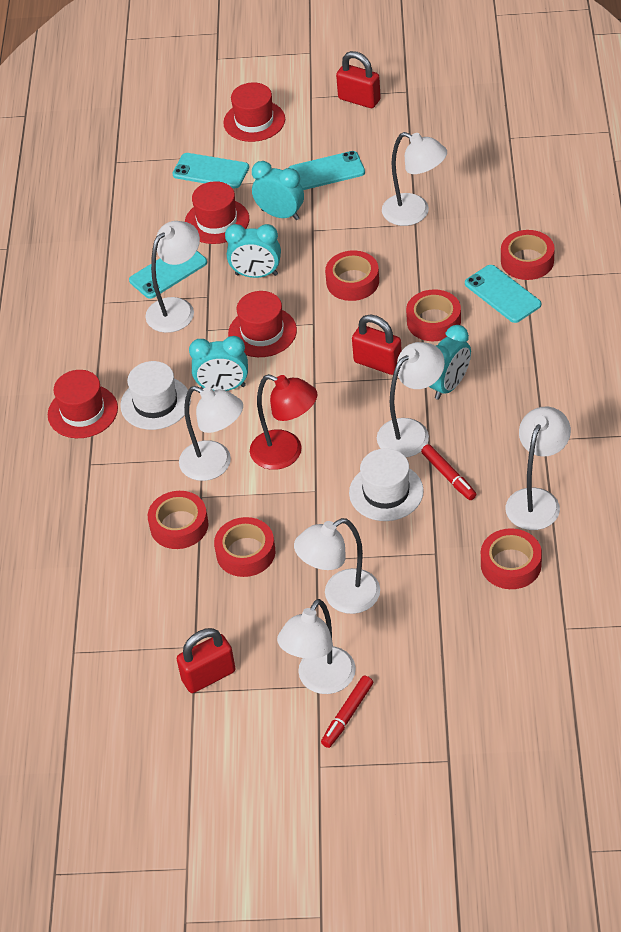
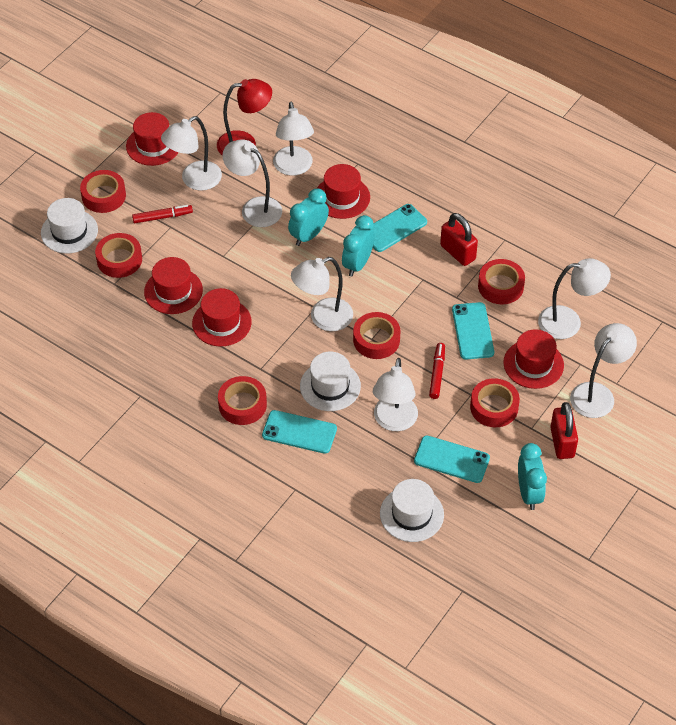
red hat: [48,370,118,438] [185,181,249,244] [223,82,285,142] [228,291,297,357] = 4 -> [126,112,179,166] [144,257,203,314] [192,288,252,346] [317,164,370,219] [503,329,564,389] = 5
red padlock: [177,628,236,693] [336,51,381,108] [352,314,402,375] = 3 -> [440,213,478,266] [550,402,578,459] = 2
turquoise clock: [189,336,248,391] [225,224,281,278] [252,161,304,220] [429,325,471,400] = 4 -> [288,189,329,246] [342,215,375,277] [518,443,547,510] = 3
white hat: [120,361,191,430] [349,449,424,521] = 2 -> [41,198,98,253] [300,352,361,411] [380,479,444,542] = 3

